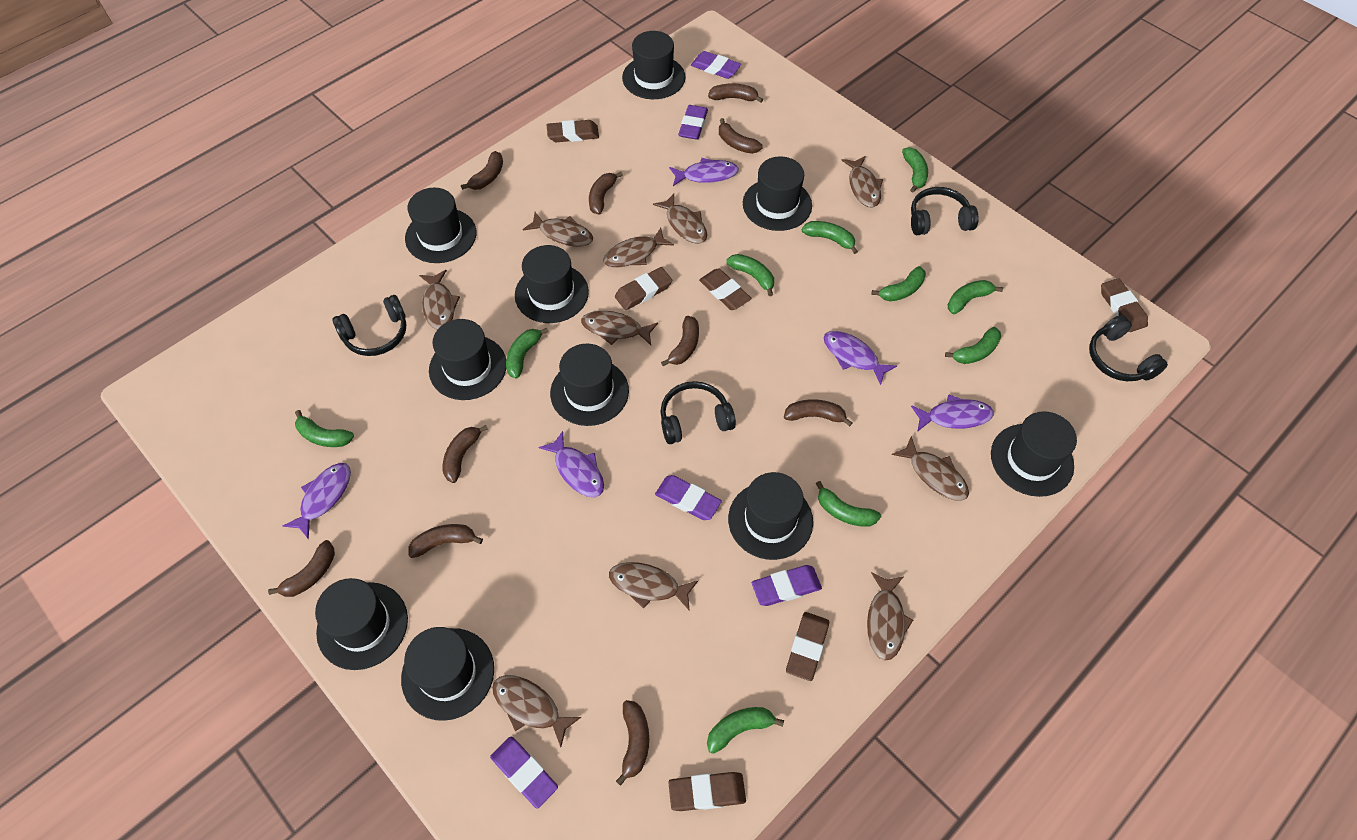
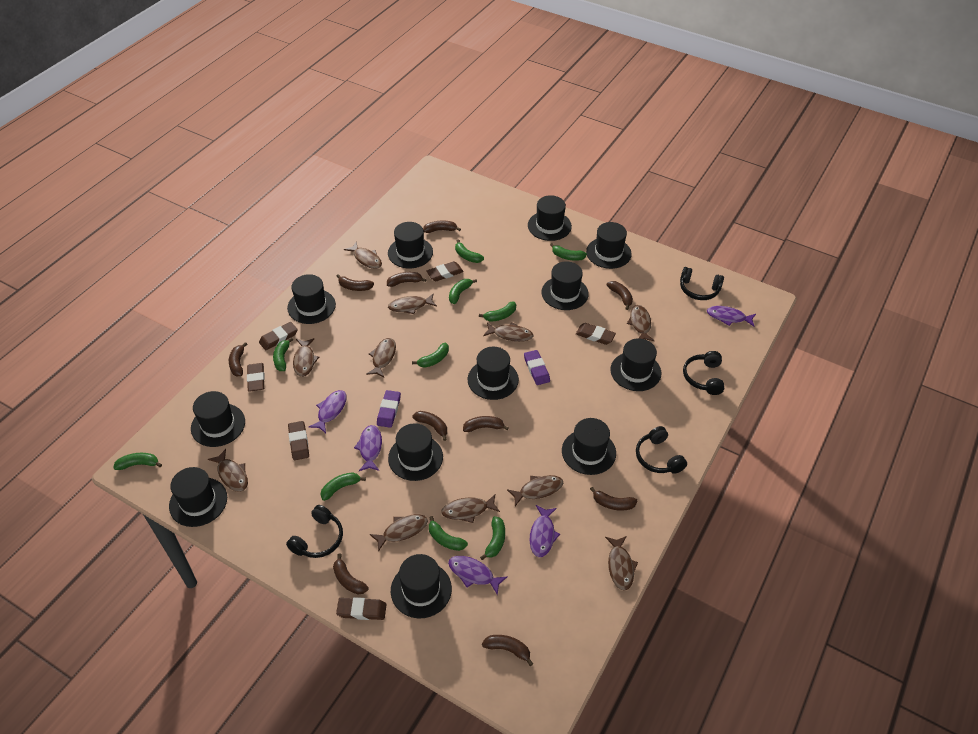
black hat: [315,578,408,670] [401,627,494,721] [405,188,476,263] [429,319,506,400] [515,245,589,323] [550,344,629,426] [622,31,686,99] [728,472,813,560] [743,157,812,231] [991,411,1077,497] = 10 -> [169,467,227,527] [191,391,245,447] [287,274,336,324] [388,222,433,268] [388,423,443,481] [391,554,452,618] [467,347,519,400] [528,195,572,241] [541,261,589,310] [562,418,616,475] [586,222,632,269] [610,339,661,391] = 12
brown fish: [419,270,460,330] [492,675,581,747] [523,212,593,247] [581,311,658,345] [603,228,674,268] [609,562,698,611] [653,194,707,244] [841,156,883,208] [867,572,913,661] [892,436,969,501] = 10 -> [208,449,248,492] [293,338,319,377] [344,241,382,269] [366,338,396,378] [370,514,428,552] [388,294,437,314] [441,495,500,523] [483,322,533,342] [507,475,563,506] [605,536,638,591] [627,305,655,341] = 11
purple eraser: [490,736,558,809] [655,475,722,520] [678,105,708,140] [691,51,741,79] [752,565,822,606] = 5 -> [377,390,401,428] [524,350,550,385] = 2

